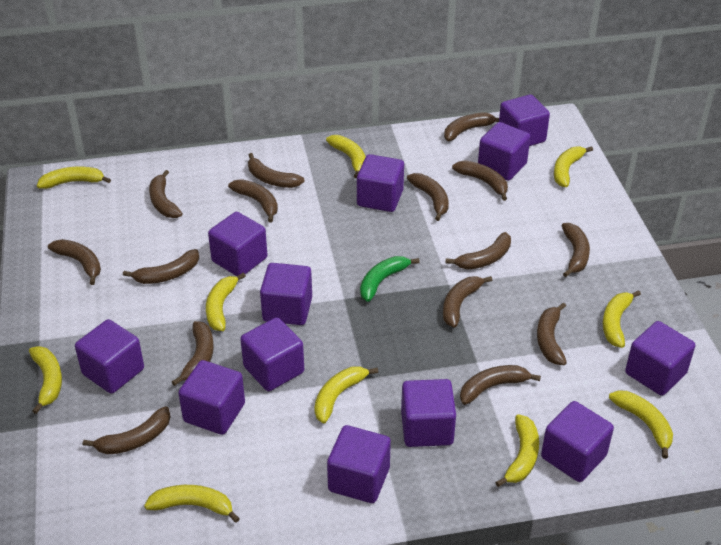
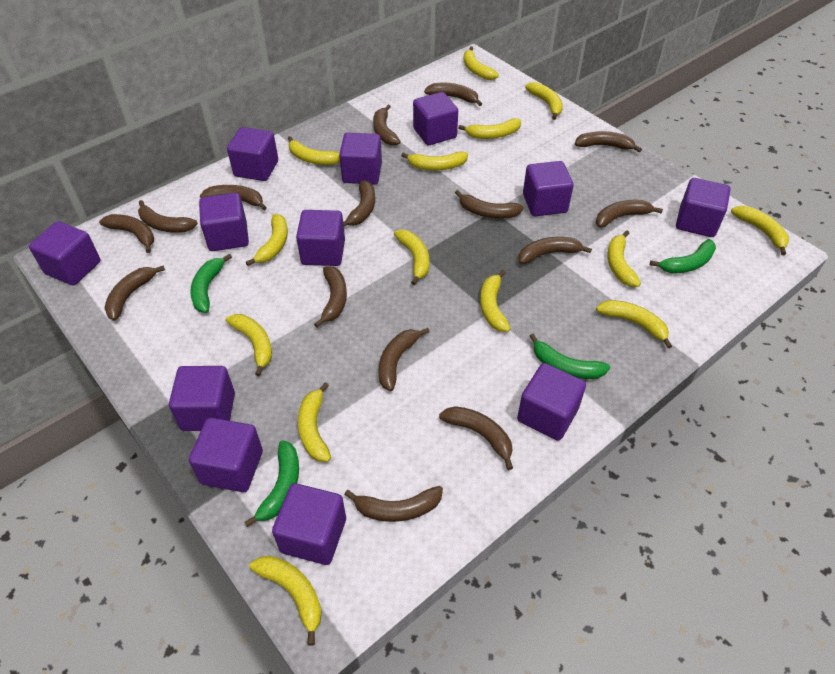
green banana: [360,256,420,302] = 1 -> [190,254,232,313] [245,440,299,527] [529,334,610,379] [650,239,716,273] = 4
yellow banana: [29,346,62,414] [37,167,111,189] [144,485,240,523] [206,273,246,331] [314,366,378,424] [326,135,366,178] [495,414,539,487] [554,146,593,187] [603,290,641,348] [609,390,673,459] = 10 -> [225,314,272,376] [246,214,288,266] [249,556,322,646] [288,136,340,165] [298,382,331,462] [394,230,429,285] [401,151,468,170] [458,118,521,139] [464,47,499,80] [480,270,511,332] [525,82,563,120] [596,300,672,348] [607,230,641,287] [731,206,789,255] = 14

